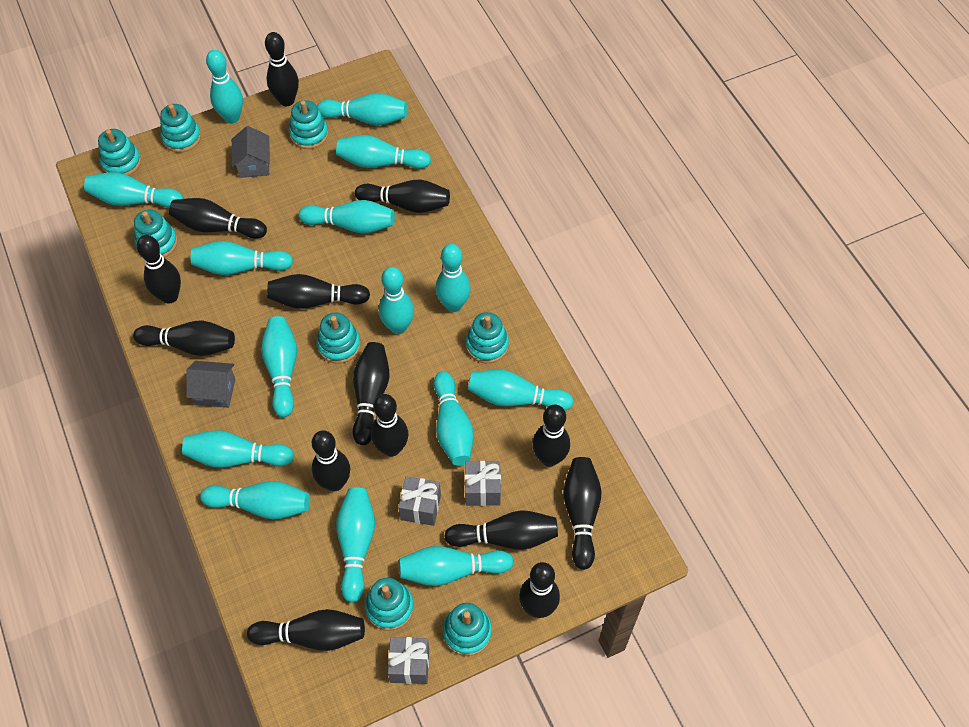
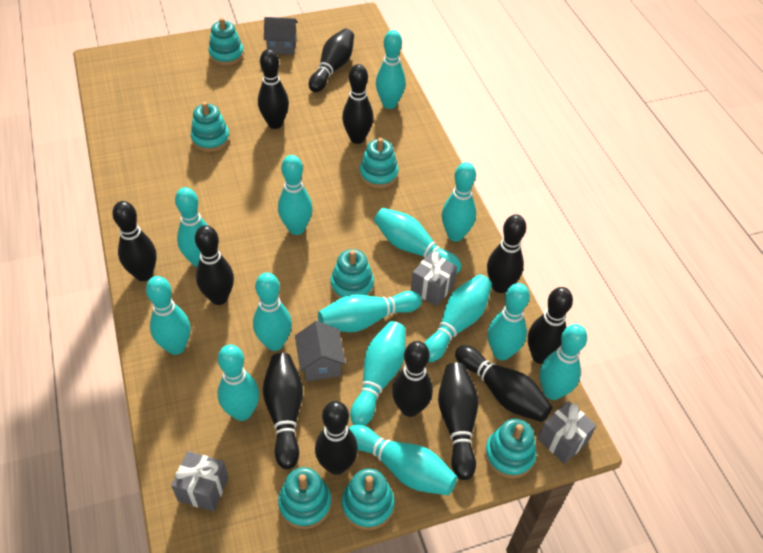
black bowling pin: [133,320,235,356] [137,235,181,304] [169,198,267,239] [247,609,365,651] [265,32,299,106] [267,274,370,309] [312,430,350,491] [353,342,390,445] [355,180,450,213] [371,394,408,456] [444,510,558,550] [519,562,560,618] [532,405,570,467] [563,457,602,570] = 14 -> [112,201,157,281] [195,225,234,305] [258,49,289,129] [263,353,303,469] [309,29,354,92] [315,401,358,475] [342,64,373,144] [392,341,433,417] [438,363,478,480] [455,345,553,422] [487,214,526,293] [528,287,573,364] = 12
turquoise bowling pin: [84,172,183,208] [182,430,294,468] [191,241,293,275] [200,481,310,519] [206,50,243,124] [261,316,297,417] [299,200,395,234] [317,93,408,125] [336,135,431,169] [336,487,375,603] [379,267,414,334] [399,546,514,586] [434,371,474,466] [436,244,471,312] [468,370,573,410] = 15 -> [146,276,190,355] [175,187,207,267] [217,345,259,421] [253,272,292,351] [278,155,313,235] [318,291,422,332] [349,425,457,495] [350,321,405,426] [374,208,462,274] [376,30,406,109] [424,274,492,362] [442,162,476,242] [488,283,530,360] [540,324,587,400] = 14
turquoise stacking toy: [98,129,141,176] [134,210,178,258] [160,104,201,153] [289,100,329,149] [317,312,361,364] [365,577,414,631] [443,603,492,656] [466,312,509,363] = 8 -> [191,102,230,152] [208,18,244,65] [278,467,331,529] [330,249,374,299] [342,468,395,530] [359,138,399,188] [485,419,536,478] = 7

